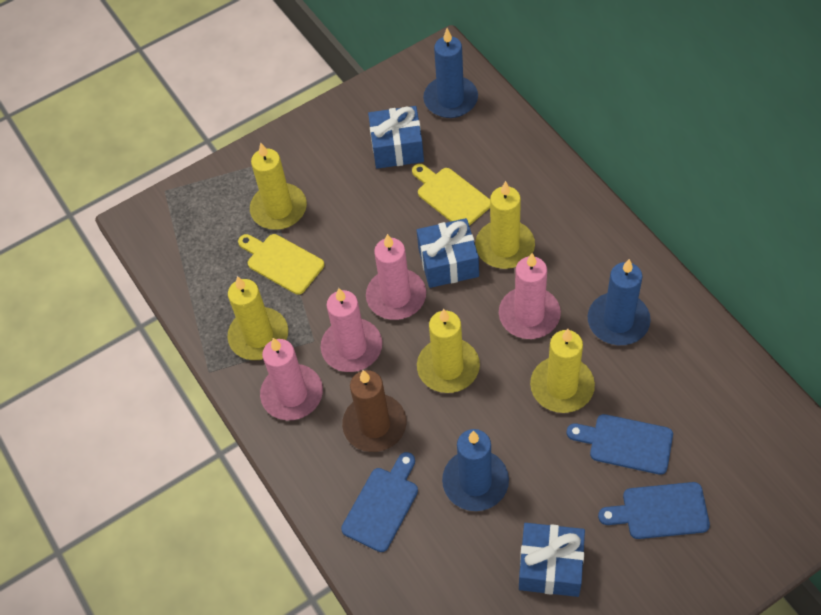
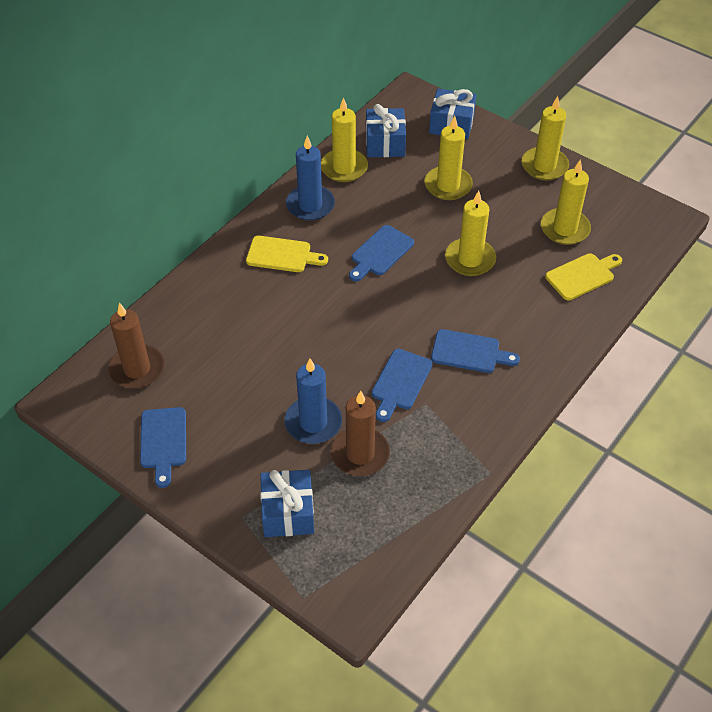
blue candle: [423,28,478,118] [442,429,509,511] [588,259,651,345] = 3 -> [285,359,342,444] [286,136,335,221] = 2
blue cutting board: [341,452,418,552] [567,414,673,475] [598,482,710,539] = 3 -> [140,407,186,488] [349,225,414,282] [372,349,433,422] [431,329,520,373] = 4
brown candle: [342,370,406,452] = 1 -> [108,303,164,389] [331,391,390,476] = 2
pink candle: [260,338,323,420] [321,288,382,372] [366,234,426,320] [499,253,561,339] = 4 -> none = 0

